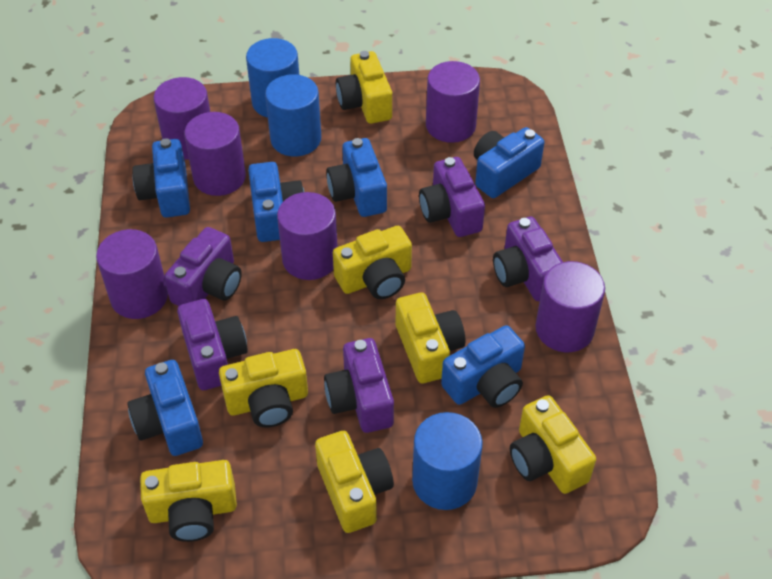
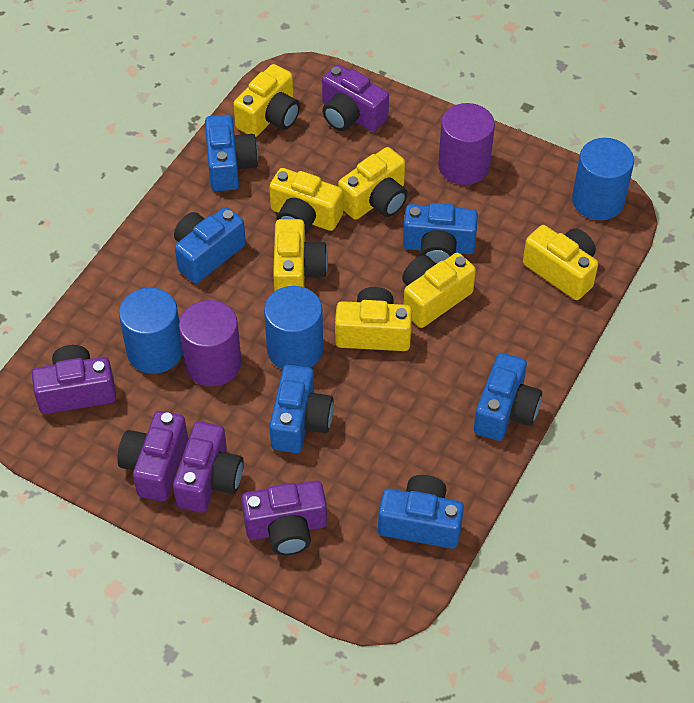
purple cylinder: [96,229,168,319] [154,77,210,160] [184,112,246,196] [277,192,338,280] [426,61,480,143] [535,261,605,352] = 6 -> [179,300,241,386] [438,103,495,185] = 2

